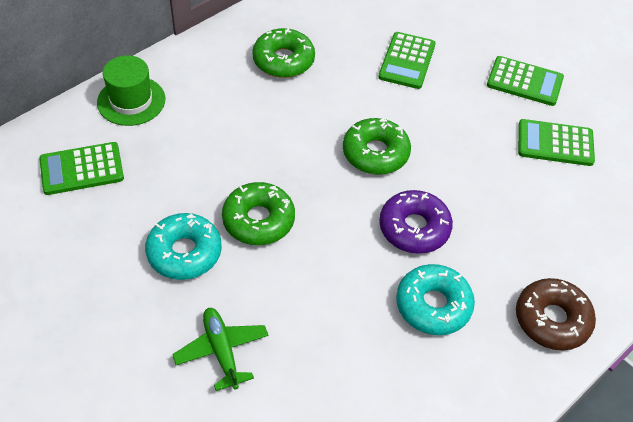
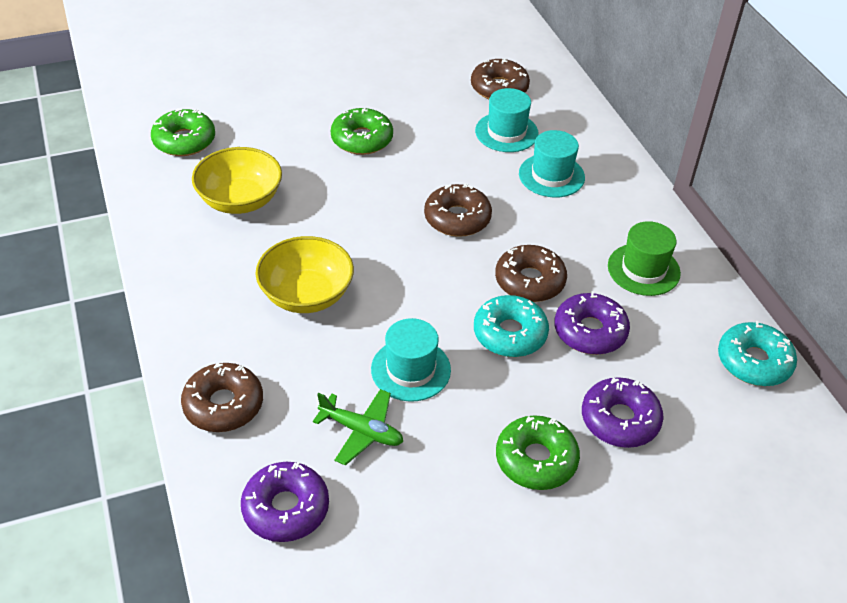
brown donut: [516,278,596,350] = 1 -> [181,363,263,432] [424,183,492,237] [471,58,530,99] [495,245,567,302] = 4
green calculator: [39,142,124,195] [378,32,436,89] [487,56,564,106] [518,119,595,166] = 4 -> none = 0
purple donut: [379,190,453,254] = 1 -> [241,462,329,542] [554,291,630,355] [582,377,664,448] = 3
turquoise hat: none = 0 -> [371,318,451,402] [475,88,539,152] [519,130,585,198] = 3
yellow bowl: none = 0 -> [192,147,282,214] [256,236,354,313] = 2

